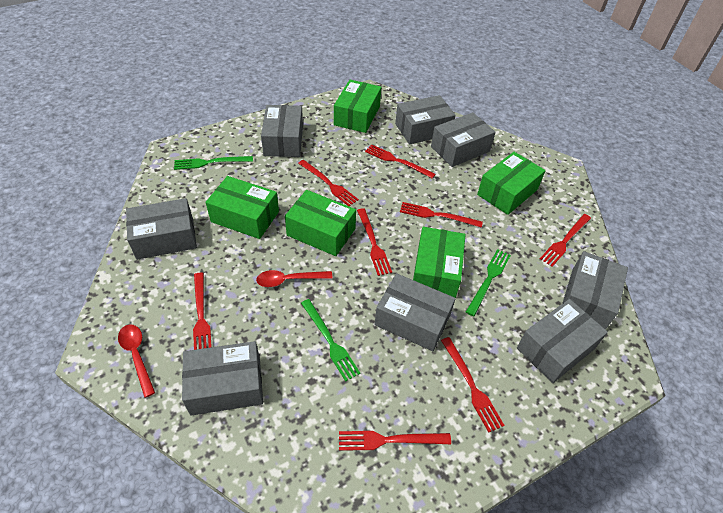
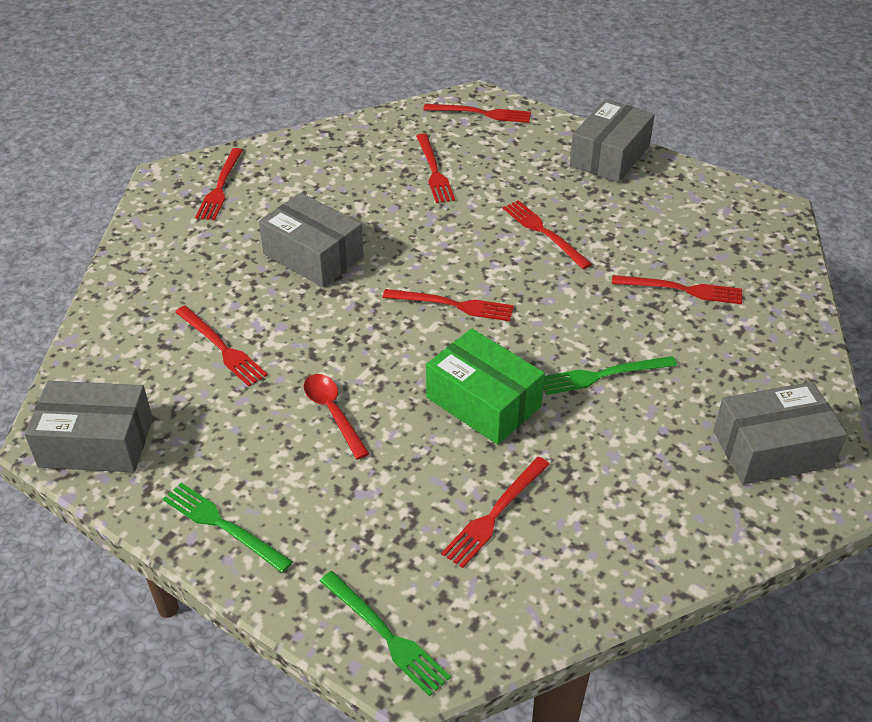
green box: [206,176,279,239] [285,190,356,256] [334,80,381,133] [413,227,465,298] [477,152,546,215] = 5 -> [426,329,545,445] = 1
grey box: [126,198,197,260] [182,341,263,416] [261,105,303,157] [375,273,456,351] [395,95,456,144] [431,112,495,167] [517,299,608,383] [562,251,628,330] = 8 -> [24,381,153,473] [259,193,364,287] [569,99,655,183] [713,382,847,485] = 4
red spoon: [118,324,155,398] [256,270,333,287] = 2 -> [304,374,370,460] = 1

